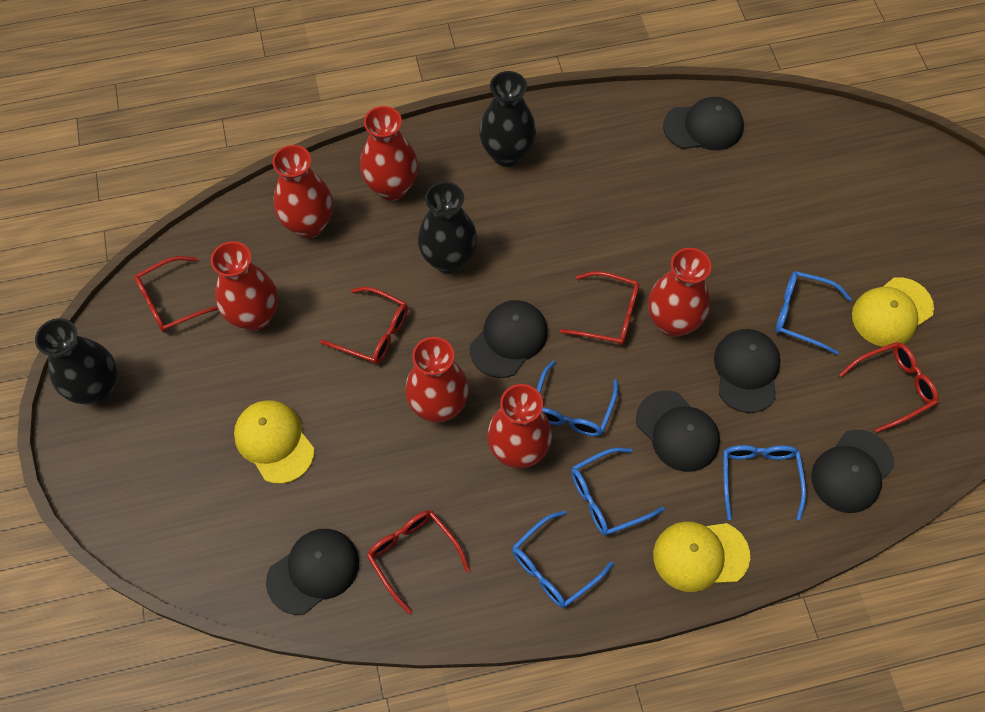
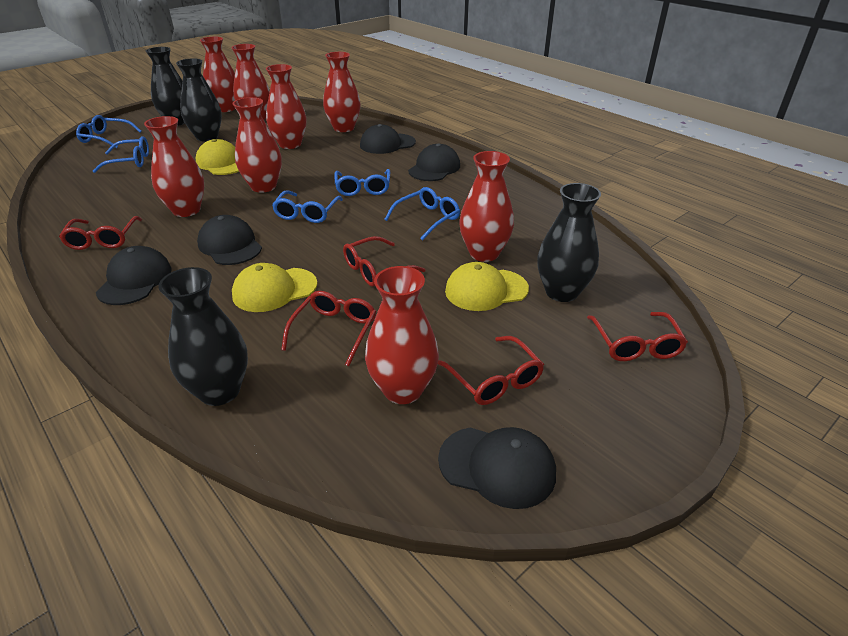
black cap: [266,529,359,615] [470,300,548,378] [636,391,720,472] [663,97,744,150] [714,329,781,413] [811,430,894,513] = 6 -> [96,246,171,305] [197,215,262,265] [360,124,416,154] [408,143,460,181] [438,427,556,509] = 5
black vase: [35,318,117,405] [418,182,477,274] [479,71,536,167] = 3 -> [146,47,185,126] [158,267,248,406] [176,58,222,141] [537,183,601,302] = 4
red vase: [211,241,278,331] [272,145,333,238] [360,106,418,201] [405,337,469,423] [487,384,552,468] [648,248,711,337] = 6 -> [144,116,204,217] [200,37,235,112] [231,44,270,120] [233,97,282,193] [266,64,306,149] [323,52,361,132] [365,266,439,404] [459,151,514,262] = 8

